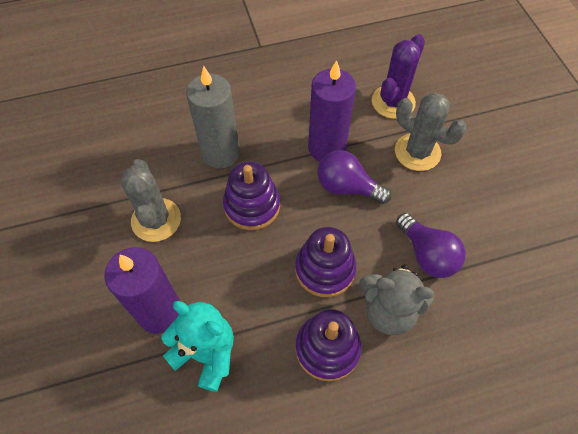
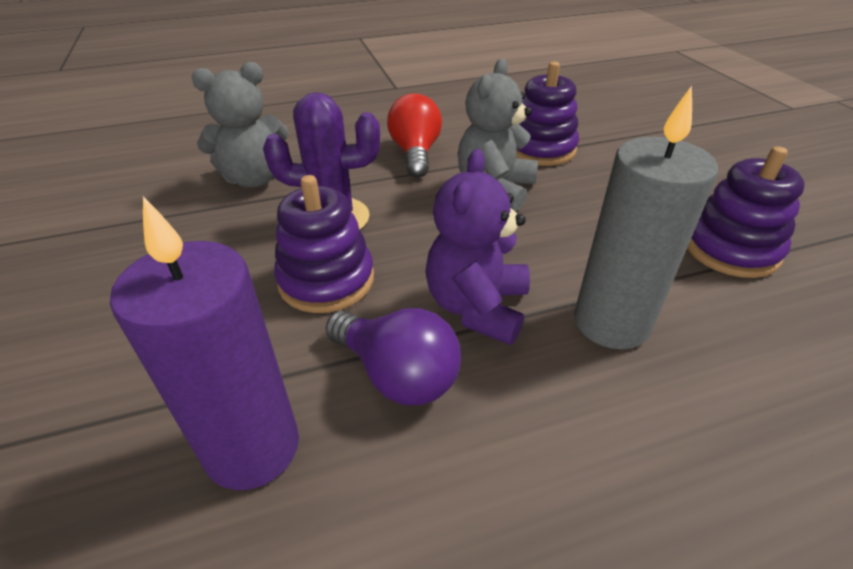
grey cactus: [120,159,181,242] [395,92,467,171] = 2 -> none = 0
grey teddy bear: [359,264,434,336] = 1 -> [192,62,289,187] [458,59,538,212] = 2
purple candle: [104,247,180,334] [308,60,356,162] = 2 -> [110,196,299,490] = 1
purple light bulb: [317,150,391,204] [396,213,466,278] = 2 -> [326,308,461,405] = 1
purple teddy bear: none = 0 -> [425,149,530,345] = 1
red light bulb: none = 0 -> [387,93,442,178] = 1
turquoise teddy bear: [161,301,234,392] = 1 -> none = 0

